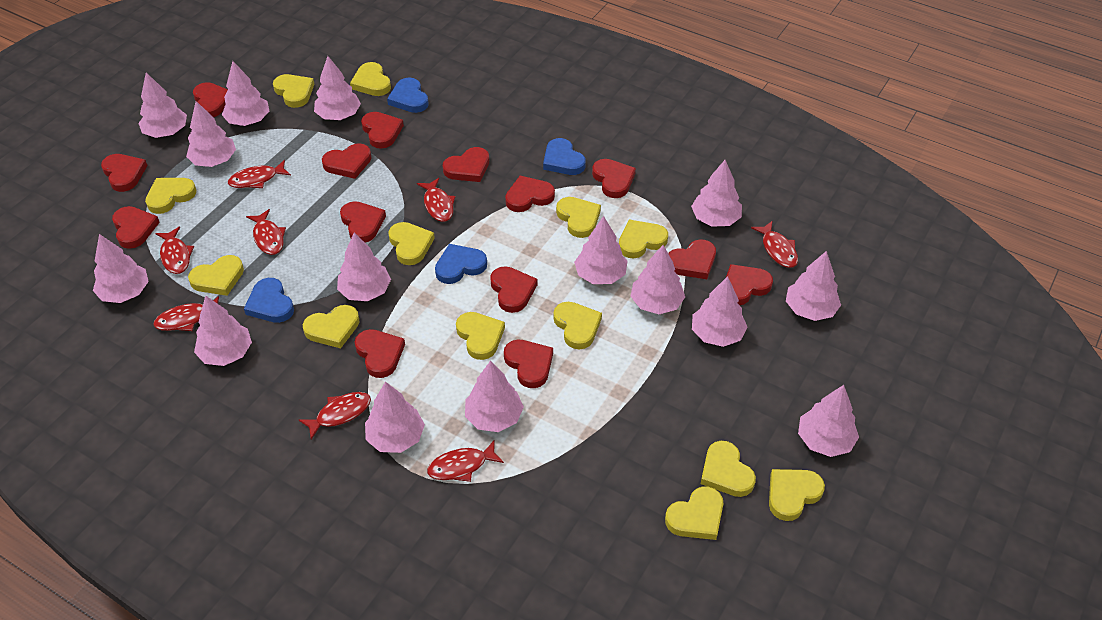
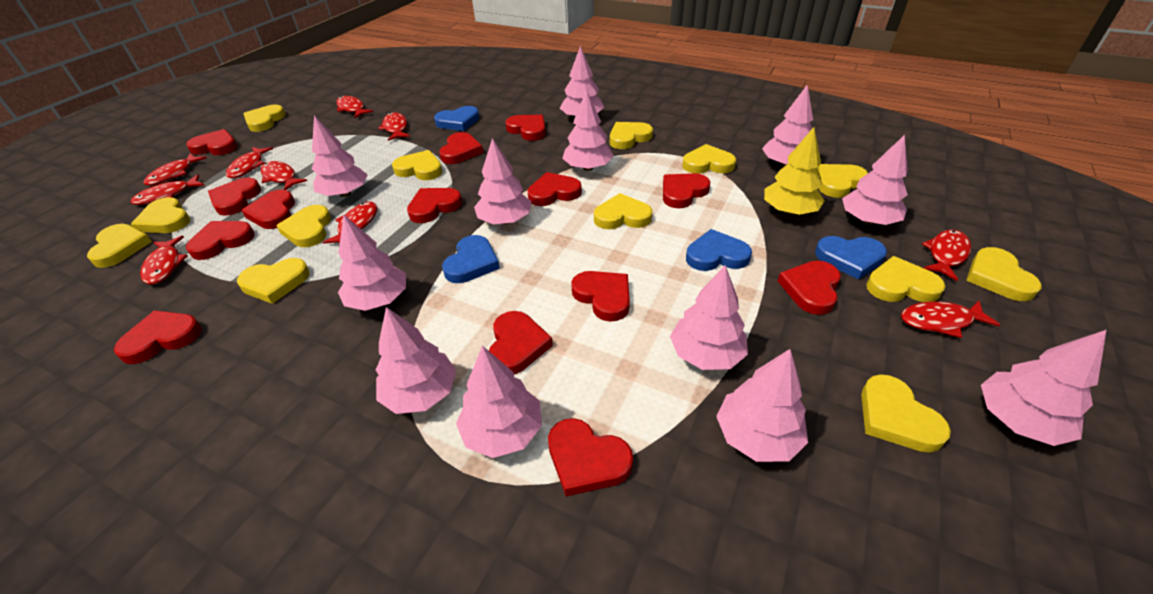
pink tree: [93,234,149,303] [138,72,187,138] [186,101,236,167] [194,296,252,366] [222,61,269,126] [314,56,361,120] [337,232,391,301] [365,382,425,453] [465,361,524,432] [574,216,627,284] [630,245,685,314] [691,160,742,227] [692,276,747,347] [786,251,841,321] [798,385,859,457] = 15 -> [312,116,368,197] [338,214,406,311] [376,307,457,414] [456,346,542,458] [474,138,532,224] [560,46,604,116] [562,90,613,171] [670,265,748,370] [716,349,808,462] [762,84,813,167] [842,135,908,225] [981,329,1107,446] = 12
red fish: [153,296,219,331] [155,227,194,274] [228,160,291,188] [246,209,286,255] [299,392,371,440] [417,178,456,222] [427,439,504,482] [751,221,798,268] = 8 -> [130,174,204,205] [140,236,188,285] [144,153,207,186] [226,147,273,179] [261,161,307,190] [323,202,377,244] [336,96,373,118] [378,112,410,141] [901,301,1000,338] [922,230,971,281] = 10
yellow tree: none = 0 -> [764,127,825,215] = 1

